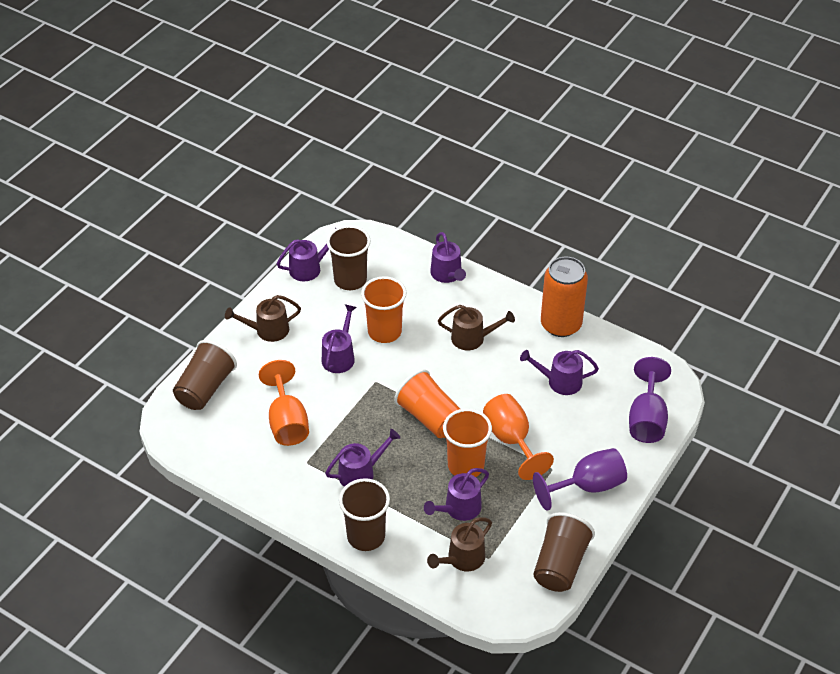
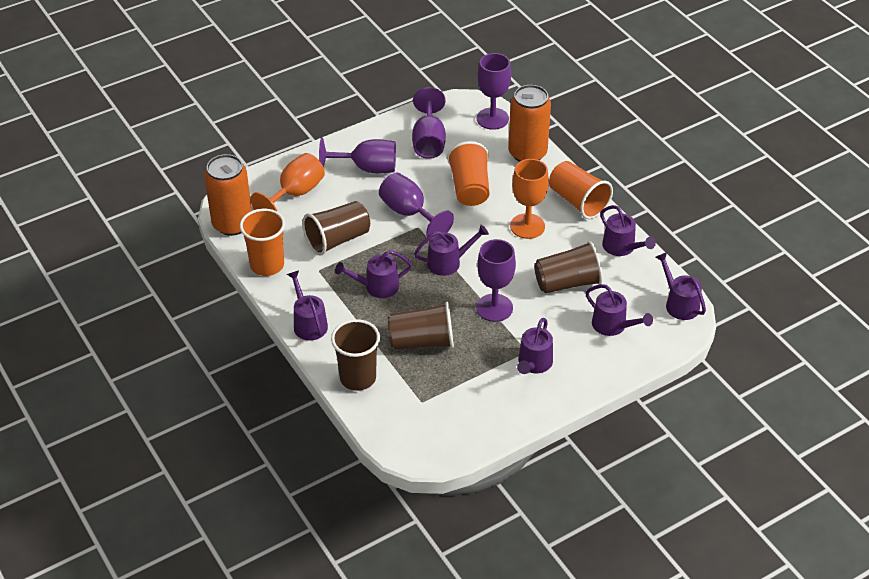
brown watering can: [225,295,301,342] [427,517,492,571] [438,305,515,350] = 3 -> none = 0
orange can: [541,257,588,337] = 1 -> [204,154,252,236] [508,85,551,162] = 2
purple goblet: [533,448,627,511] [629,357,671,443] = 2 -> [319,138,396,173] [379,173,454,237] [412,87,446,159] [476,239,516,322] [477,53,511,130] = 5
purple watering can: [277,228,336,282] [322,304,357,373] [325,429,400,487] [424,468,489,521] [430,232,466,283] [520,350,599,395] = 6 -> [287,271,328,341] [335,250,412,298] [414,225,489,276] [517,318,553,374] [585,284,653,336] [600,205,656,256] [655,252,706,320] = 7

